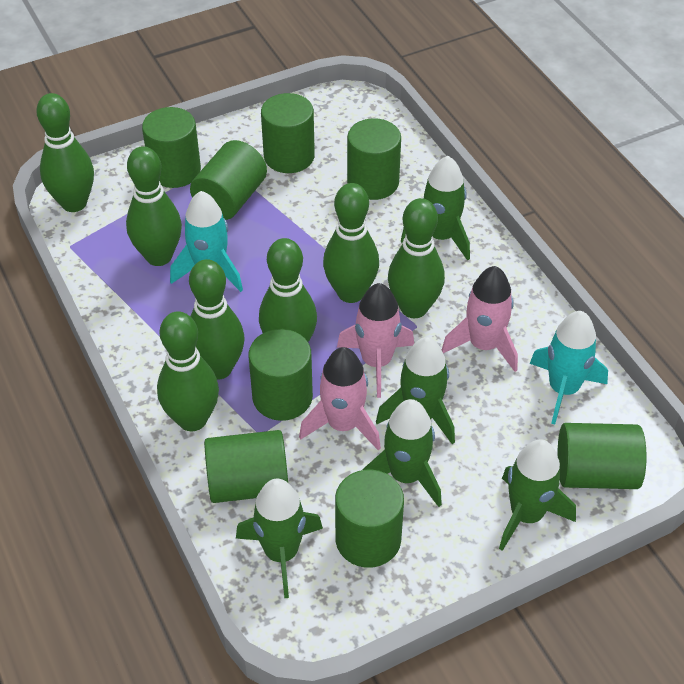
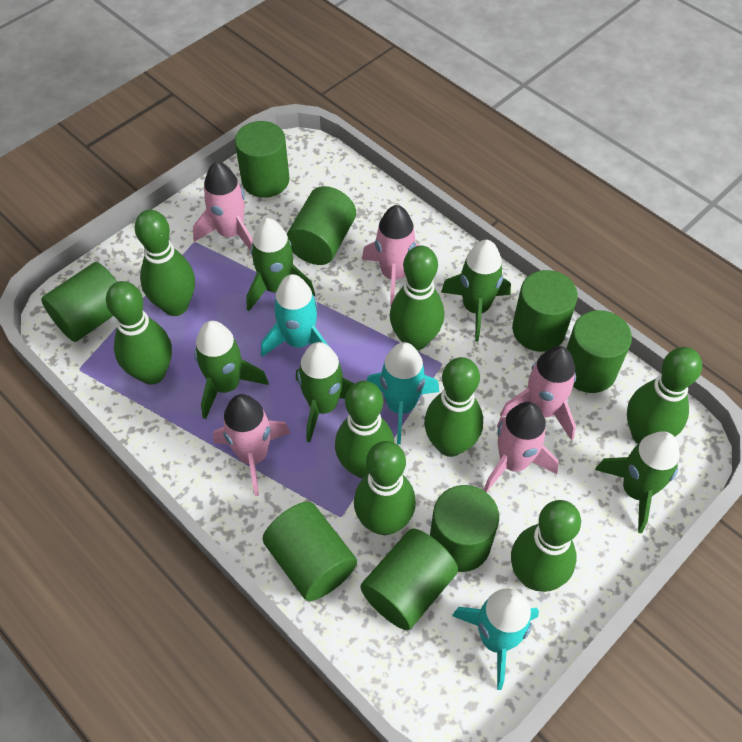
green bowling pin: [37,93,94,212] [126,146,182,266] [157,311,219,431] [189,259,245,380] [259,238,317,342] [323,183,379,303] [388,198,445,318] = 7 -> [106,281,172,385] [134,210,195,316] [335,381,394,479] [354,441,416,535] [390,246,444,350] [424,357,483,457] [511,500,581,592] [627,347,702,444] = 8
pink rocket: [299,347,381,450] [337,283,414,398] [442,266,518,372] = 3 -> [193,161,253,251] [213,394,290,496] [362,205,420,307] [484,402,559,493] [500,346,576,440] = 5
turquoise rocket: [170,191,243,292] [530,311,608,424] = 2 -> [261,274,329,357] [367,342,439,444] [452,589,539,690] = 3

